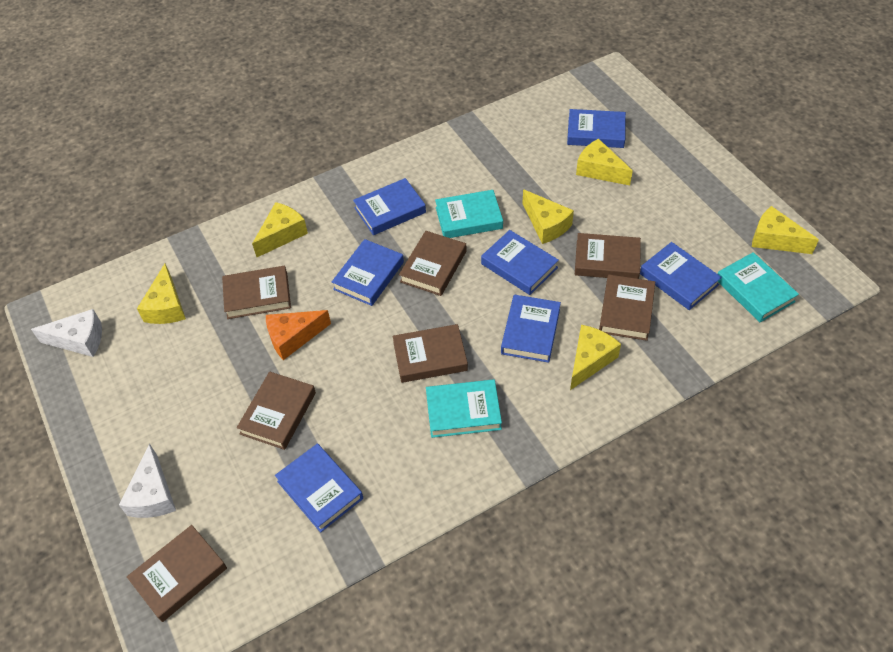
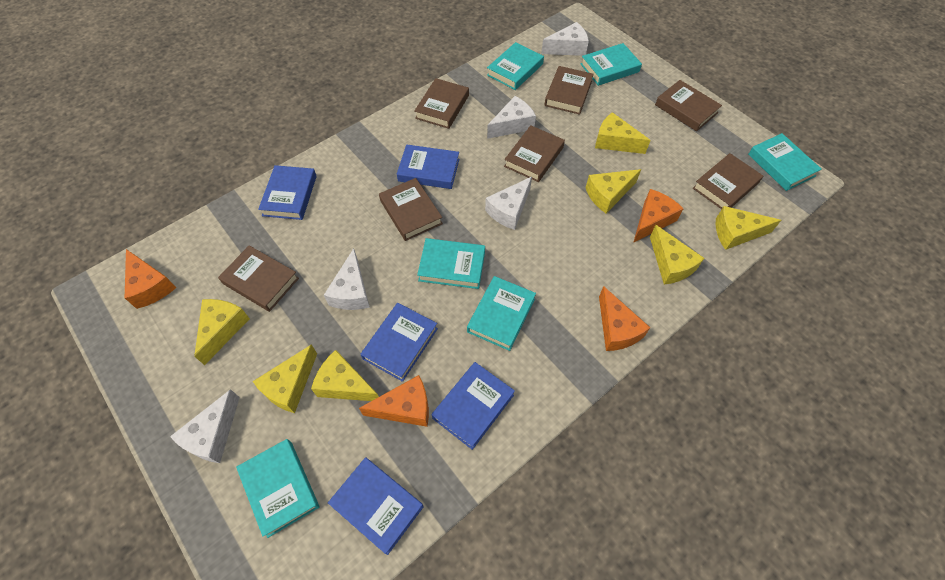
blue book: [275,443,363,532] [332,239,404,306] [353,178,426,235] [481,230,559,295] [501,295,561,363] [567,109,626,148] [640,242,722,310] = 7 -> [258,165,317,220] [328,458,424,555] [360,303,438,382] [397,144,459,189] [432,362,515,450] = 5
orange cheese: [266,310,331,360] = 1 -> [125,249,176,309] [359,375,429,427] [599,286,650,351] [633,189,684,243] = 4
turquoise book: [426,379,502,438] [435,190,503,238] [718,252,799,322] = 3 -> [236,439,319,538] [417,238,485,289] [467,276,536,351] [487,42,544,90] [581,43,642,86] [748,133,821,191] = 6
white cheese: [31,309,102,357] [119,443,176,518] = 2 -> [170,389,240,463] [324,248,370,310] [485,177,532,230] [487,96,536,139] [541,22,589,56] = 5
yellow cheese: [137,263,186,324] [252,202,308,257] [522,189,574,244] [570,325,621,390] [576,138,633,185] [752,206,819,254] = 6 -> [194,299,250,365] [253,344,317,413] [311,350,379,401] [586,169,641,214] [595,112,651,154] [650,225,704,284] [715,206,781,250] = 7

